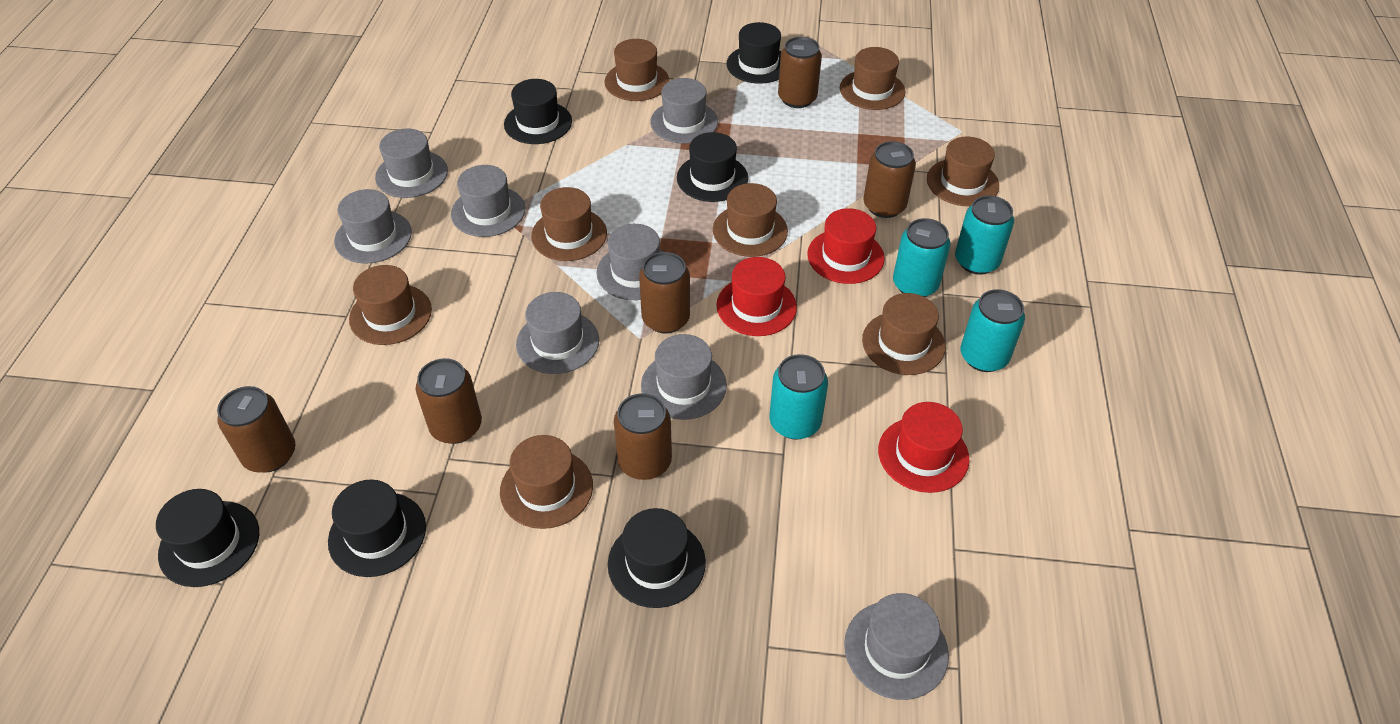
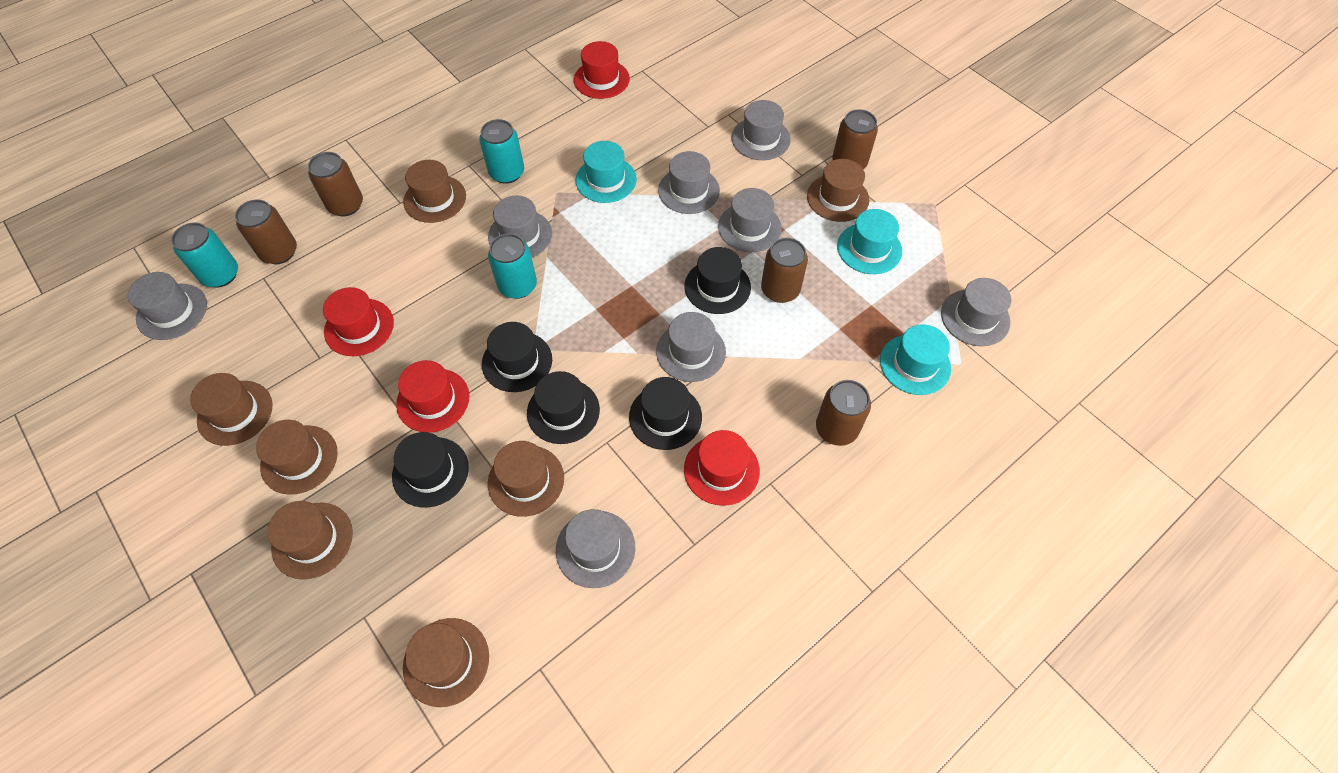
black hat: [156,489,259,587] [328,479,426,577] [504,79,572,144] [608,508,706,608] [677,132,748,202] [726,22,781,84] = 6 -> [392,432,469,508] [482,322,552,392] [527,371,600,444] [629,377,702,450] [684,247,751,314] = 5
brown can: [217,386,296,473] [416,358,482,444] [614,393,672,480] [639,252,690,334] [778,37,822,108] [864,141,916,218] = 6 -> [235,199,297,264] [308,152,363,216] [761,238,808,303] [816,380,871,446] [832,109,878,169] = 5
brown hat: [349,265,432,345] [500,435,593,529] [531,187,607,261] [604,39,670,101] [713,183,788,257] [840,47,905,110] [862,293,946,375] [927,137,999,206] = 8 -> [190,373,273,446] [256,420,338,495] [268,501,353,580] [403,160,466,223] [403,618,489,707] [488,441,564,517] [807,159,869,222] = 7
red hat: [716,257,797,336] [807,208,885,284] [878,402,970,493] = 3 -> [323,287,394,356] [396,360,469,433] [574,41,630,99] [684,430,760,506] = 4
turquoise can: [769,354,828,440] [893,218,951,297] [955,196,1014,275] [961,289,1025,372] = 4 -> [171,222,238,288] [479,119,524,184] [488,234,537,299] = 3
turquoise hat: none = 0 -> [575,141,637,203] [837,209,902,274] [880,324,951,395] = 3

